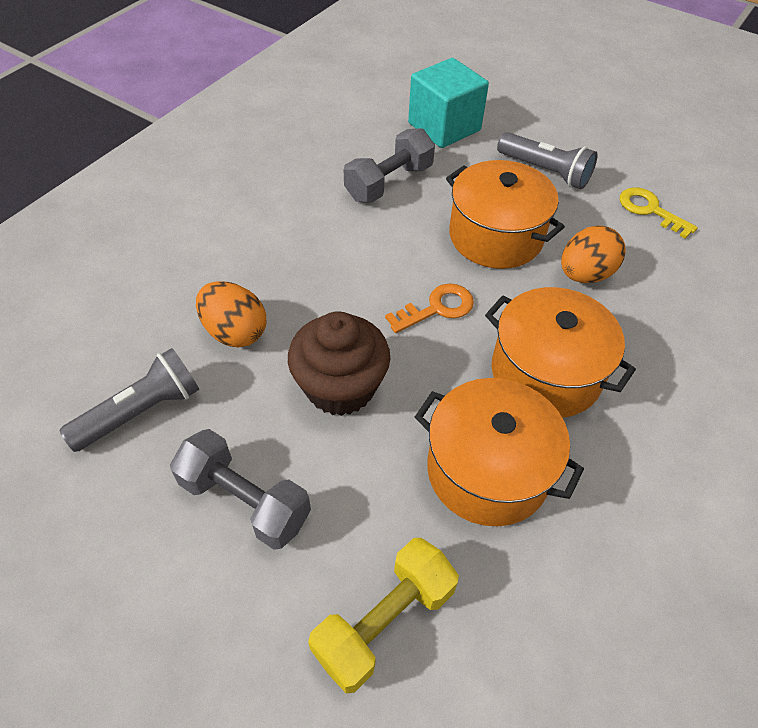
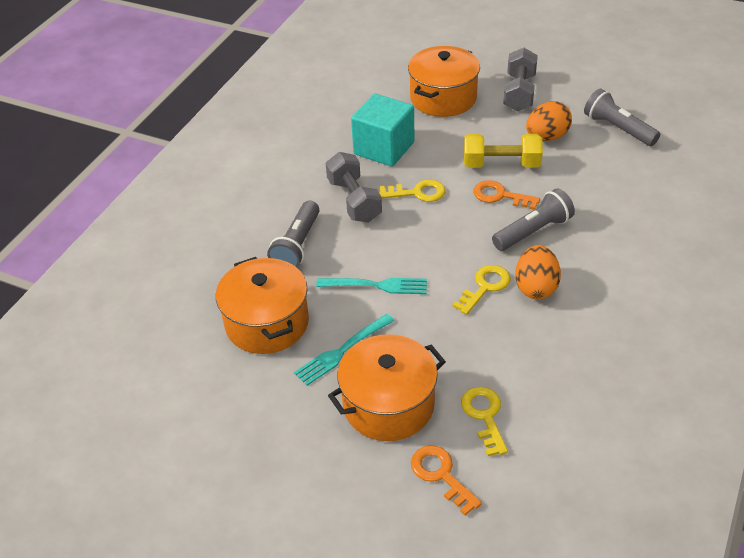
brown cupcake: [288,311,390,416] = 1 -> none = 0
grey flashlight: [59,348,199,452] [497,132,598,189] = 2 -> [267,201,319,267] [492,188,575,251] [584,89,660,146] = 3
orange key: [385,284,474,333] = 1 -> [411,445,482,515] [473,180,540,210] = 2
turquoise fork: none = 0 -> [294,314,394,386] [316,278,427,294] = 2
yellow key: [620,187,698,238] = 1 -> [379,180,445,202] [453,265,511,315] [461,386,508,456] = 3

